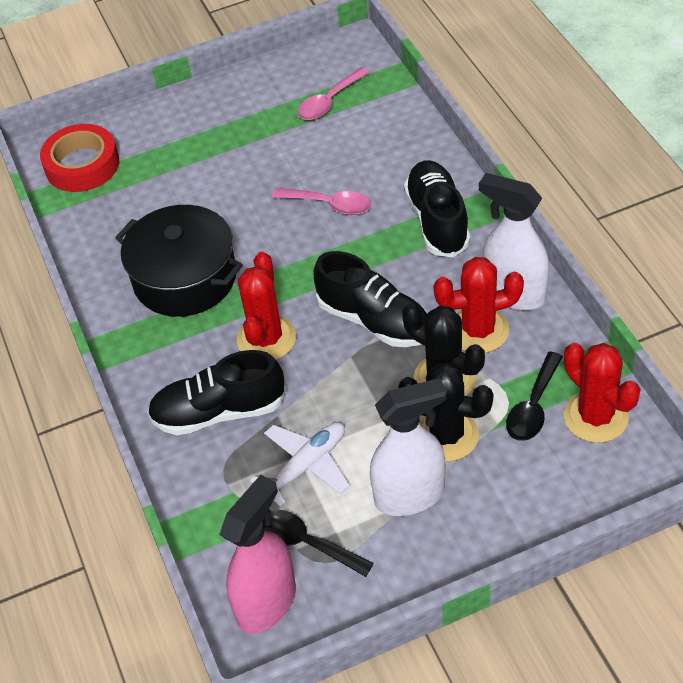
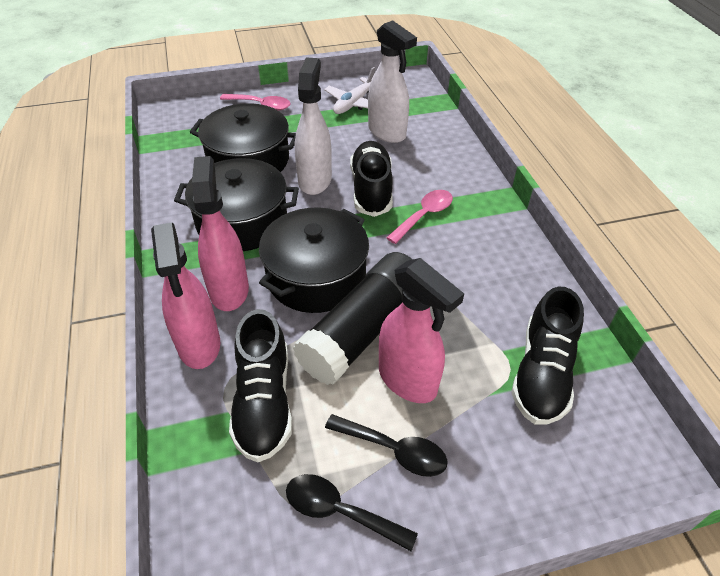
black cactus: [398,363,493,462] [402,303,485,396] = 2 -> none = 0
black glue stick: none = 0 -> [293,252,413,385] = 1
black pot: [115,205,243,317] = 1 -> [174,158,299,251] [190,103,296,172] [259,207,369,313] = 3
pink spray bottle: [219,475,296,634] = 1 -> [151,222,220,369] [192,156,249,311] [379,258,464,403] = 3
red cactus: [237,252,296,360] [433,257,524,353] [563,343,641,443] = 3 -> none = 0
red tape: [40,124,119,192] = 1 -> none = 0

